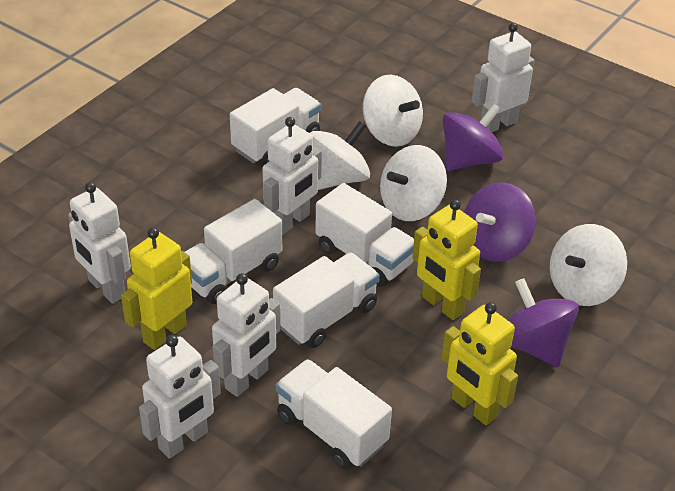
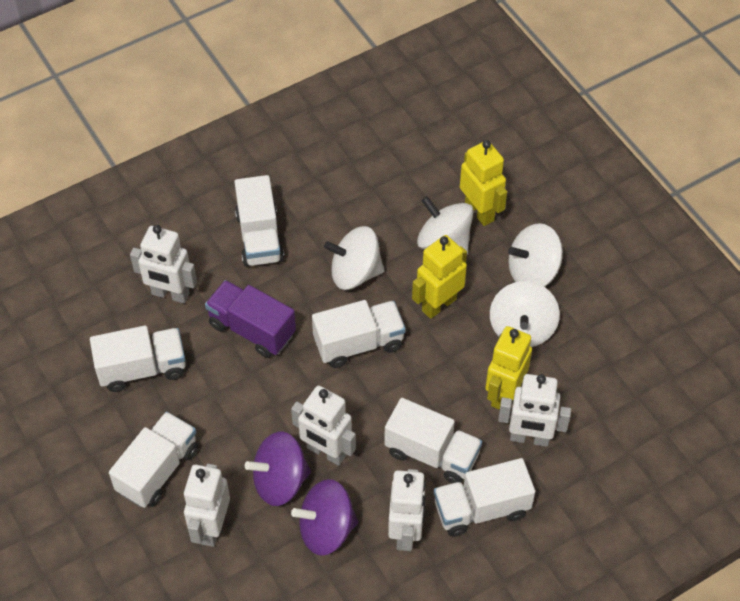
purple spinning top: [443,104,503,171] [464,182,536,262] [508,278,579,367] = 3 -> [245,432,311,506] [291,479,358,556] = 2
purple truck: none = 0 -> [205,280,296,358] = 1
white truck: [185,199,282,304] [230,88,321,166] [273,253,379,348] [276,359,392,469] [315,183,414,287] = 5 -> [90,325,186,392] [109,412,198,508] [234,175,284,267] [312,300,406,368] [384,398,482,483] [434,458,535,537] = 6

